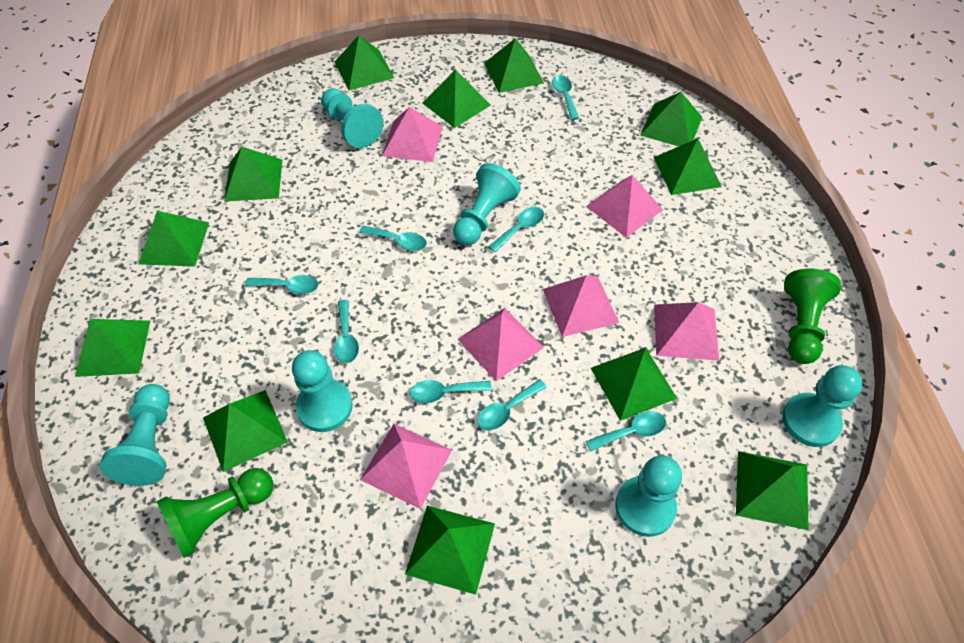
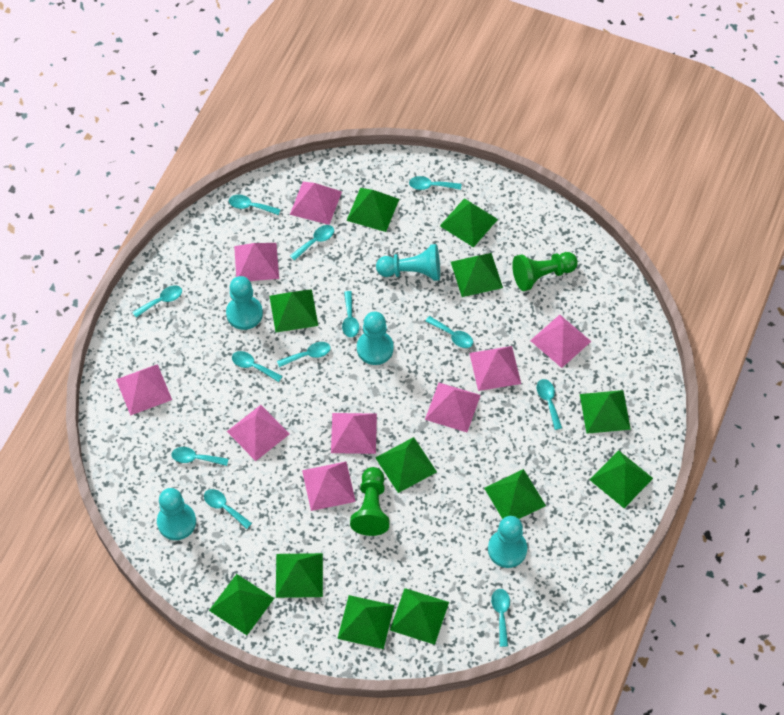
pink pyramid: [360,424,452,509] [382,107,443,162] [457,308,544,381] [543,275,619,337] [586,175,663,238] [654,302,719,361] = 6 -> [116,364,172,416] [227,405,289,461] [234,243,279,281] [290,182,342,225] [302,462,356,511] [331,413,377,454] [425,383,481,432] [469,346,521,391] [530,315,591,368] = 9
turquoise pawn: [100,384,170,486] [292,350,353,432] [321,88,383,148] [453,163,521,245] [615,455,682,537] [782,365,863,447] = 6 -> [157,488,196,540] [226,276,263,330] [357,311,394,365] [376,244,440,281] [488,516,527,568] = 5
turquoise spoon: [245,275,318,294] [334,300,359,363] [359,225,427,251] [410,380,492,403] [477,379,547,430] [488,207,544,252] [552,75,579,120] [586,411,666,451] = 8 -> [133,285,182,317] [172,447,228,466] [204,489,252,529] [229,195,281,215] [232,351,282,382] [277,342,331,367] [290,225,334,261] [342,291,359,337] [409,176,461,190] [425,316,473,348] [491,589,510,647] [537,379,562,430] = 12

